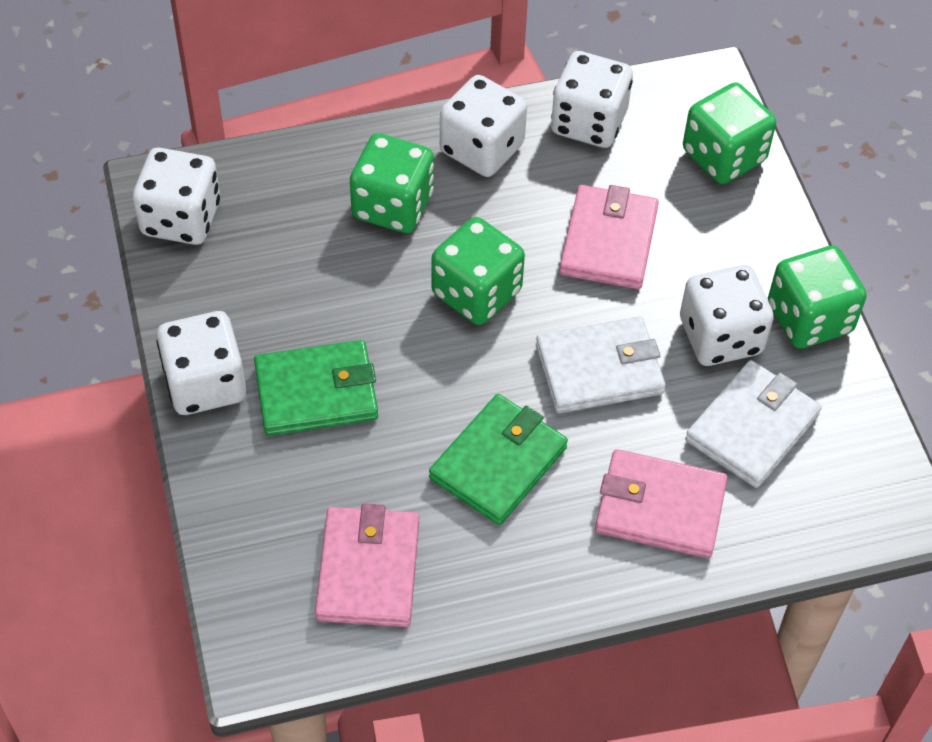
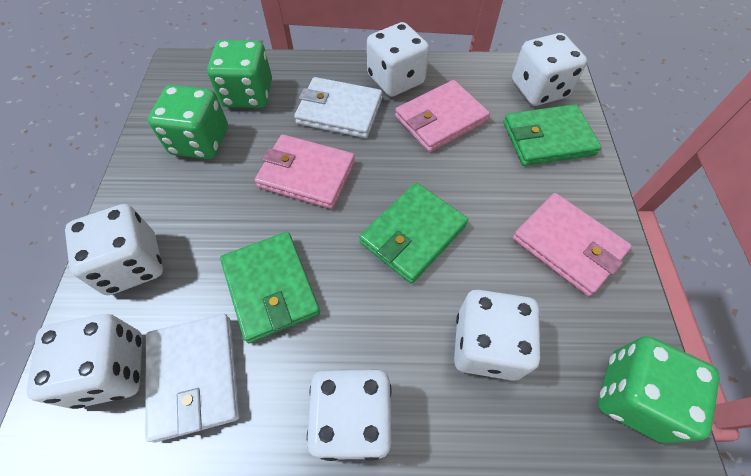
green dice: [350,133,434,233] [431,217,525,325] [683,82,776,184] [768,245,867,349] = 4 -> [148,85,228,159] [207,40,272,108] [598,336,720,444] = 3
green wallet: [254,340,378,436] [429,394,568,525] = 2 -> [220,232,320,343] [359,182,468,284] [503,104,601,166] = 3
white dice: [133,148,220,245] [157,311,246,415] [440,75,527,177] [551,51,633,148] [680,265,774,366] = 5 -> [27,314,143,409] [65,204,163,295] [307,370,392,461] [367,22,429,97] [454,290,540,381] [512,33,587,106] = 6

